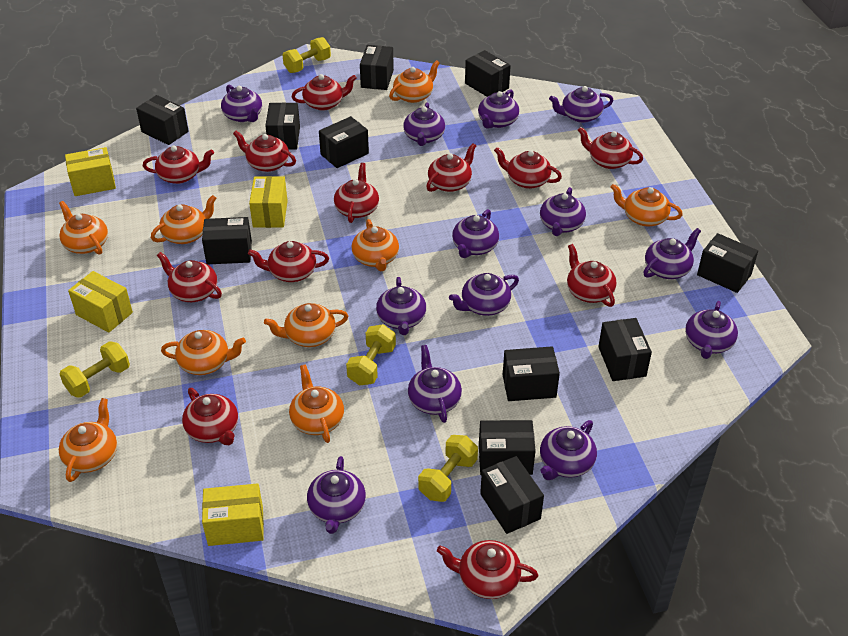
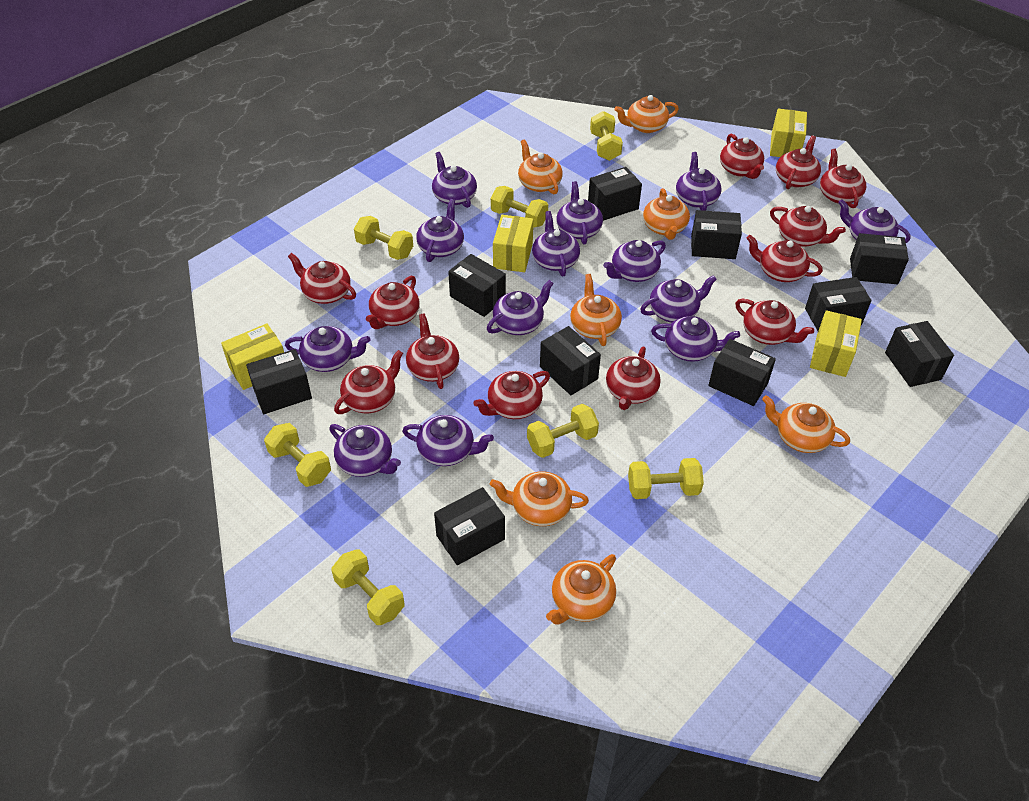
black box: [136,95,189,145] [202,217,252,264] [265,103,300,150] [319,116,369,168] [360,45,394,90] [465,50,511,97] [479,420,536,475] [480,456,544,534] [503,347,560,401] [598,318,652,381] [697,233,758,293] = 11 -> [246,349,312,414] [434,487,505,565] [448,254,506,317] [540,326,601,395] [588,167,642,221] [691,210,742,259] [708,339,776,406] [805,277,872,331] [850,233,909,284] [885,321,954,387] = 10
orange teapot: [59,201,108,255] [59,398,117,482] [151,195,216,244] [161,330,246,375] [264,303,348,347] [289,365,344,443] [352,219,399,271] [389,60,440,103] [611,184,683,226] = 9 -> [490,471,589,526] [518,139,563,194] [546,554,616,624] [570,274,622,346] [614,95,679,133] [643,188,690,240] [762,395,850,453] = 7
yellow dumbbell: [60,341,130,398] [283,37,331,73] [346,324,396,385] [418,435,478,502] = 4 -> [264,423,331,487] [332,549,405,625] [354,216,413,260] [491,186,548,228] [527,404,599,458] [590,111,623,161] [628,458,704,499] = 7

